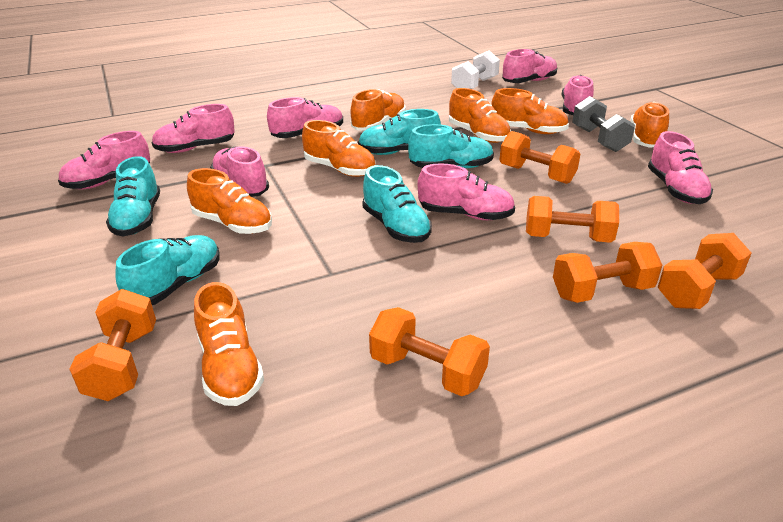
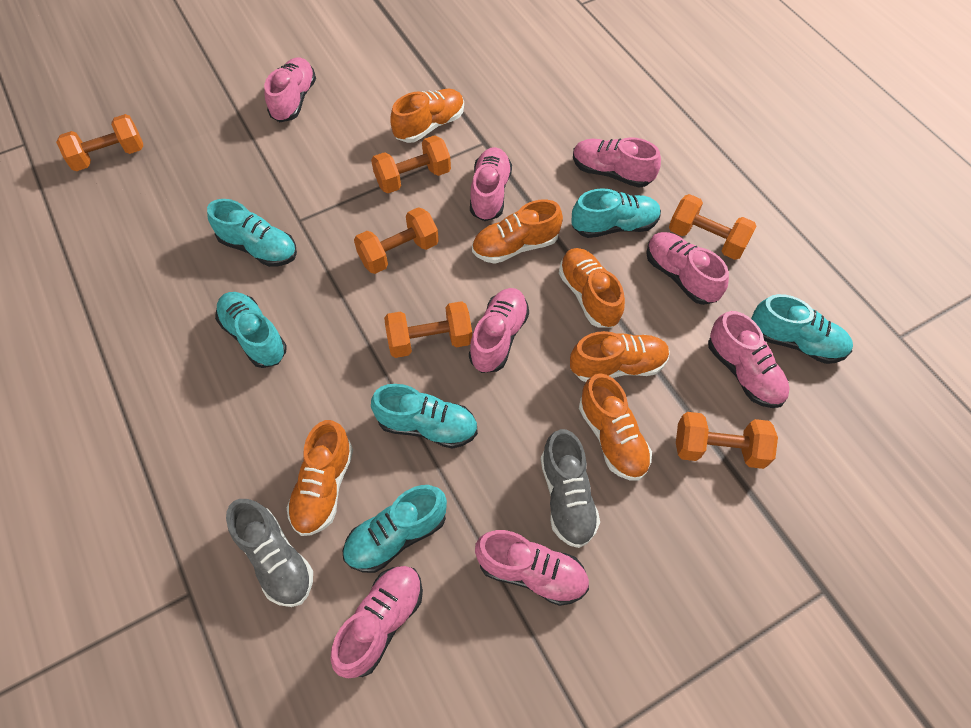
grey dumbbell: [572,96,635,152] = 1 -> none = 0
grey shoe: none = 0 -> [226,499,313,607] [541,429,600,548] = 2
orange shoe: [187,168,272,234] [194,282,264,406] [302,120,376,177] [351,89,406,131] [449,88,511,143] [491,88,569,134] [630,102,669,148] = 7 -> [287,420,353,536] [390,89,464,143] [472,199,563,264] [559,248,625,328] [570,331,670,382] [579,373,652,480] = 6
turquoise shoe: [106,156,160,236] [116,235,220,305] [358,109,441,155] [362,165,432,243] [408,124,494,168] = 5 -> [207,199,297,267] [215,292,287,368] [343,485,447,573] [371,384,478,449] [572,188,661,238] [751,294,853,364] = 6
white dumbbell: [451,50,500,89] = 1 -> none = 0

